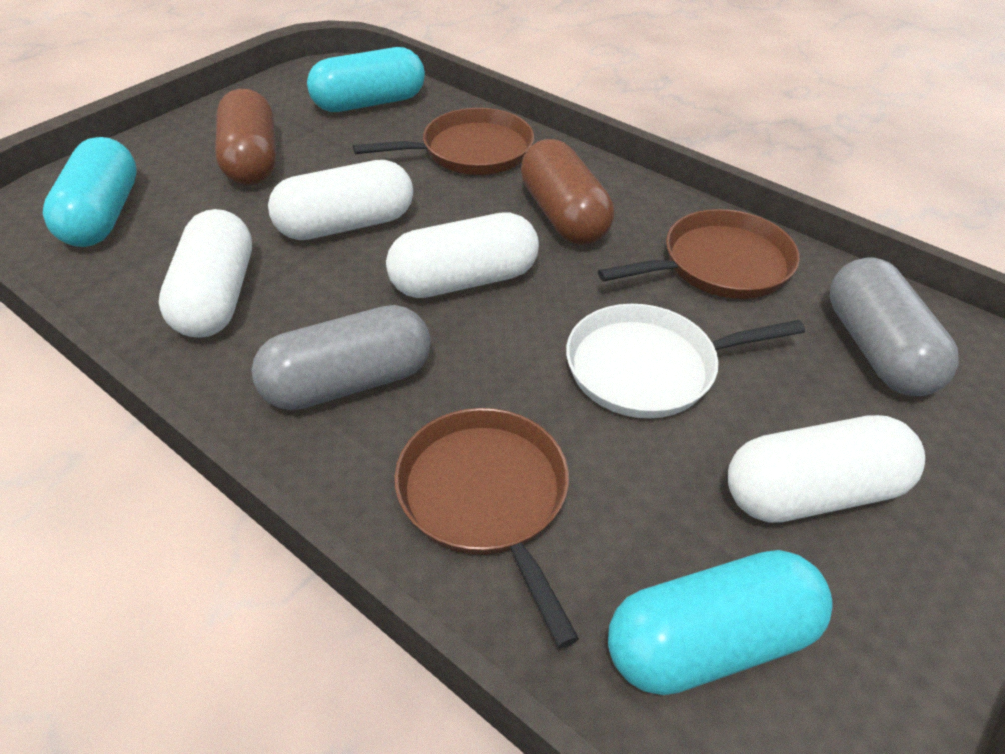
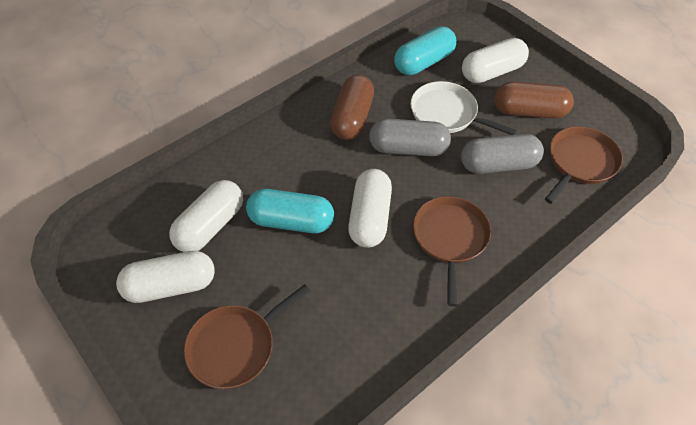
turquoise capsule: [43,137,137,247] [307,47,425,112] [608,550,832,695] = 3 -> [246,189,334,233] [394,26,456,75] = 2

